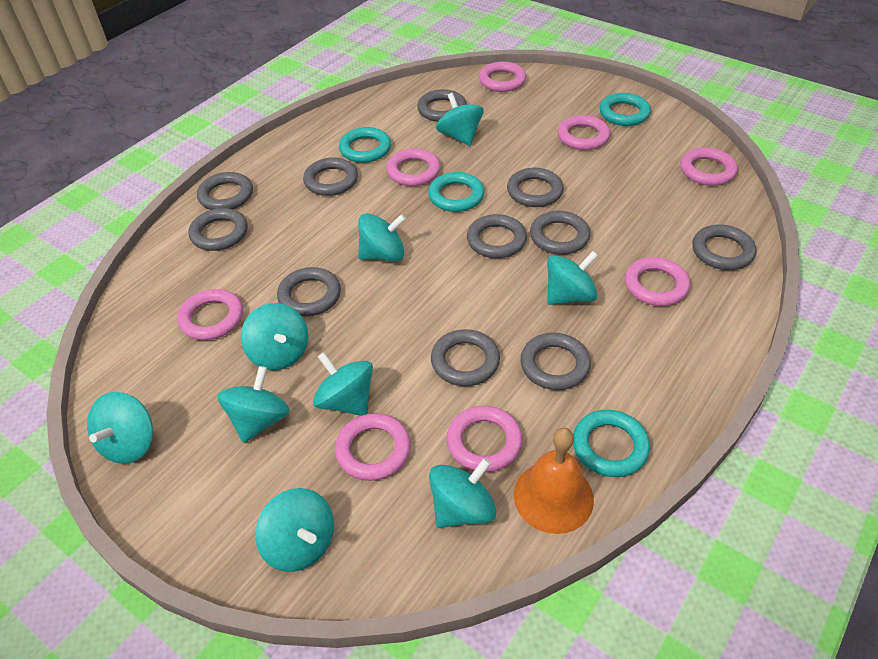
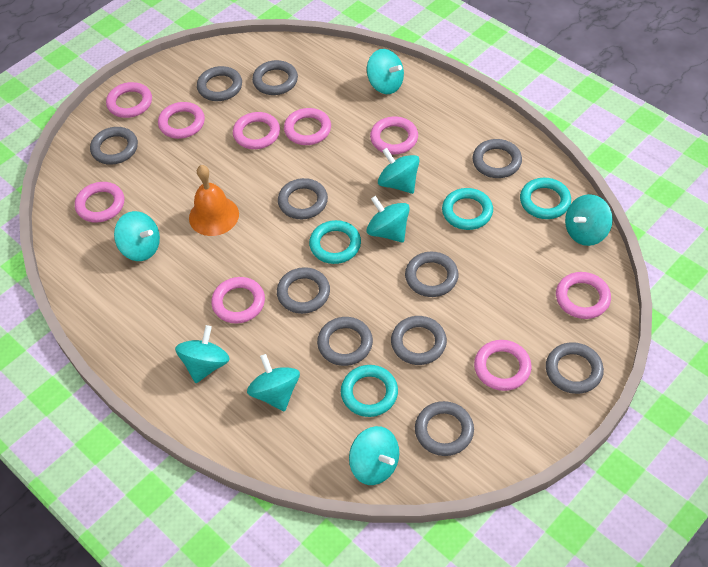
pink ring: [177,289,243,340] [335,413,411,481] [386,148,441,186] [446,406,522,472] [479,62,526,92] [557,115,610,150] [625,257,690,306] [680,147,738,186] = 8 -> [75,182,124,223] [106,82,152,118] [158,102,205,139] [211,277,265,324] [233,112,280,149] [284,108,331,145] [370,117,418,154] [474,340,532,391] [556,272,611,319] = 9
turquoise spinning top: [87,392,153,464] [217,366,290,443] [241,303,308,370] [255,488,334,572] [313,352,373,416] [358,213,406,262] [429,458,496,528] [436,93,483,146] [547,251,598,305] = 9 -> [114,211,160,261] [175,325,230,383] [247,354,300,412] [349,426,399,485] [366,196,410,243] [367,49,404,94] [378,148,420,194] [565,194,613,246] = 8

